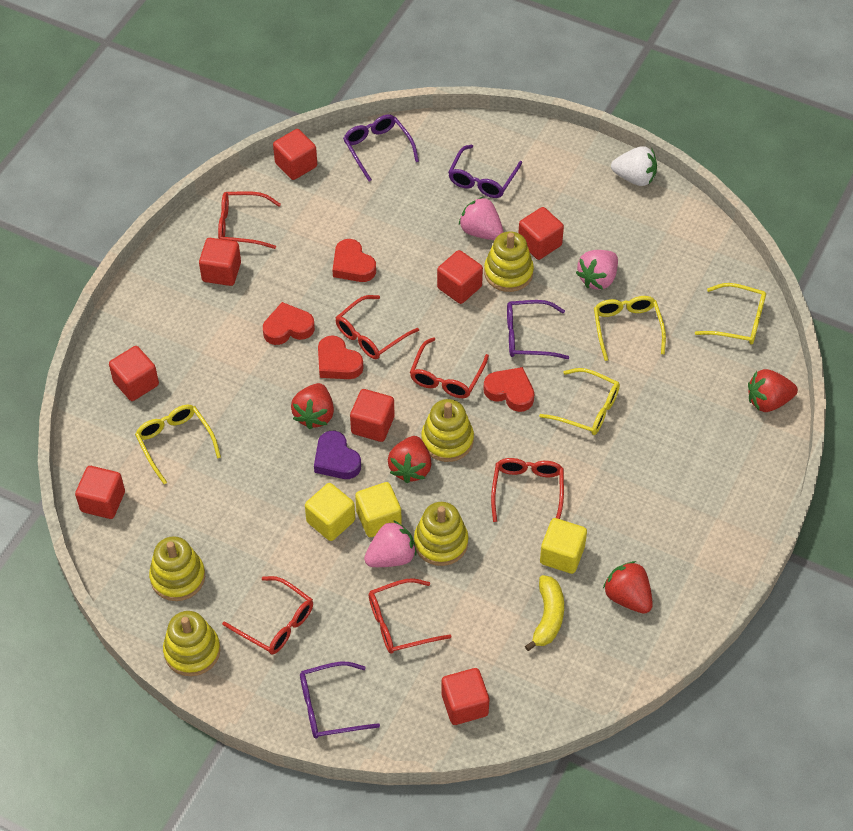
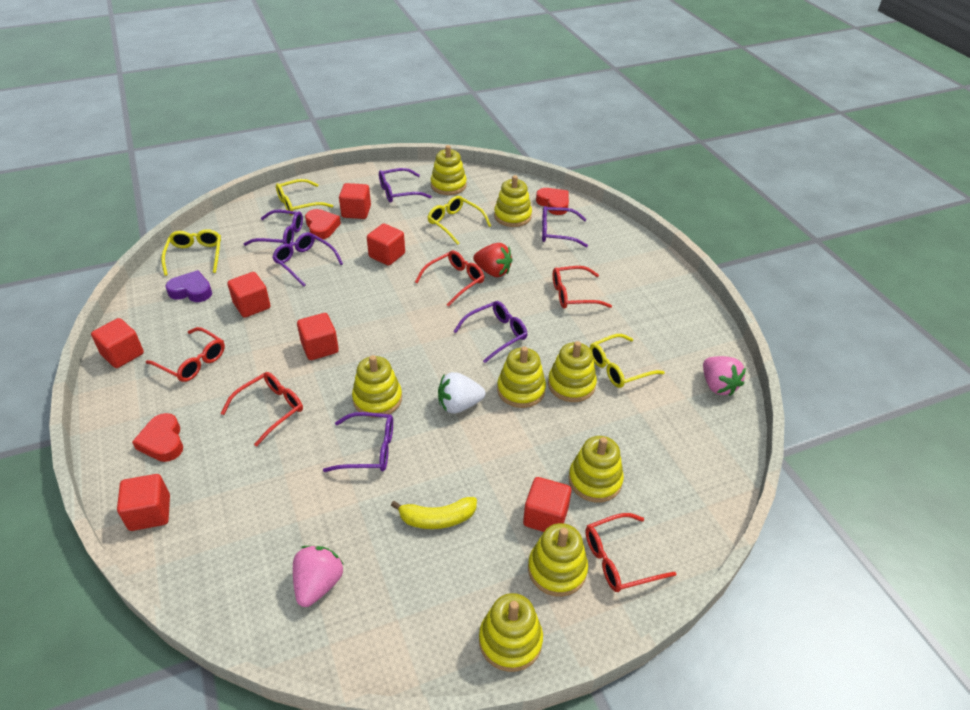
pink strawberry: [364,520,416,567] [459,197,504,240] [576,250,618,290] = 3 -> [293,546,343,607] [703,356,746,396] = 2
purple glasses: [300,662,380,739] [343,114,419,182] [448,145,522,198] [507,300,569,359] = 4 -> [244,210,303,246] [272,232,343,286] [323,412,393,472] [379,168,432,203] [453,301,527,363] [542,206,588,247] = 6
red cube: [75,466,125,519] [109,346,159,401] [199,238,241,286] [273,129,317,180] [350,389,395,442] [437,250,483,304] [441,668,489,725] [518,207,564,260] = 8 -> [91,318,144,368] [117,474,170,531] [227,272,271,318] [297,313,339,360] [339,183,371,219] [367,223,405,266] [523,477,571,532] = 7
red glasses: [218,191,281,249] [222,576,313,654] [335,295,419,359] [369,578,451,654] [410,337,489,398] [491,458,564,522] = 6 -> [146,327,225,382] [221,372,303,447] [415,250,484,307] [553,266,612,309] [585,513,677,592] = 5
red heart: [263,302,315,345] [318,336,363,379] [333,239,376,282] [483,367,534,412] = 4 -> [132,413,183,462] [305,209,341,239] [536,188,569,215] = 3
red strawberry: [291,383,334,429] [388,436,432,483] [603,561,653,614] [748,369,798,412] = 4 -> [473,243,513,277] = 1
yellow cube: [305,483,355,541] [355,482,402,537] [540,518,587,574] = 3 -> none = 0
yellow stacking toy: [149,536,205,601] [163,611,220,676] [414,502,468,566] [421,399,474,462] [484,231,534,292] = 5 -> [352,355,402,418] [431,145,467,195] [479,593,543,672] [494,175,532,227] [497,347,546,408] [528,523,588,597] [548,341,597,402] [568,436,624,503] = 8

